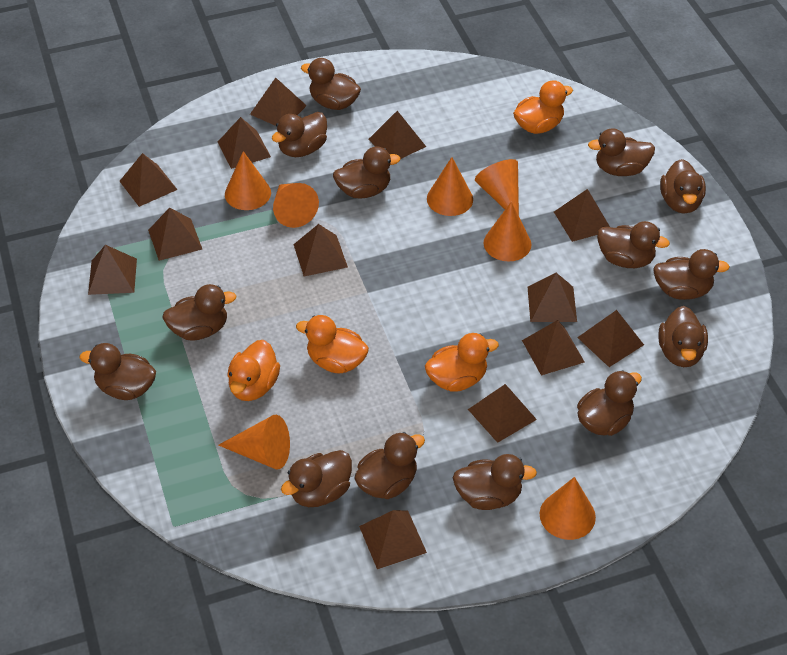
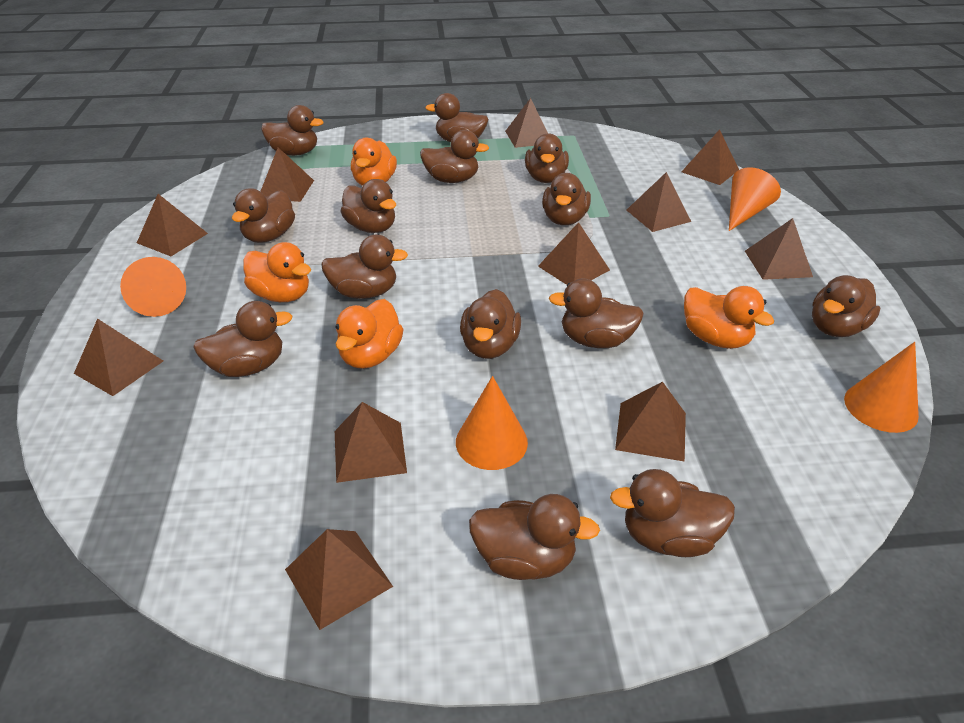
brown pyramid: [88,245,137,295] [120,153,178,207] [148,208,202,261] [218,117,271,169] [250,78,307,126] [293,224,348,276] [359,510,427,569] [368,111,426,159] [468,384,537,443] [522,320,585,375] [528,273,577,322] [554,189,610,242] [577,310,644,367] = 13 -> [74,318,163,396] [137,194,208,256] [260,147,314,202] [285,529,393,630] [335,402,407,483] [505,98,548,148] [538,222,610,285] [615,382,686,462] [627,172,691,232] [682,129,739,185] [745,218,813,280] = 11
orange cone: [218,415,290,470] [225,151,271,210] [273,183,319,228] [427,157,473,216] [475,159,519,216] [483,202,531,262] [540,477,596,540] = 7 -> [120,257,186,317] [456,376,528,470] [729,167,781,231] [844,342,919,433] = 4

